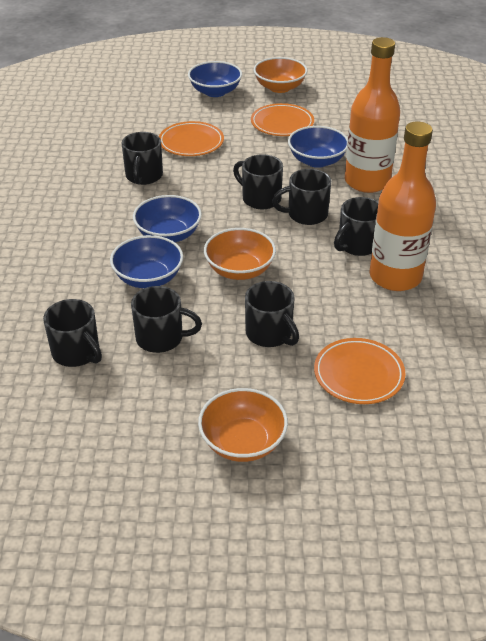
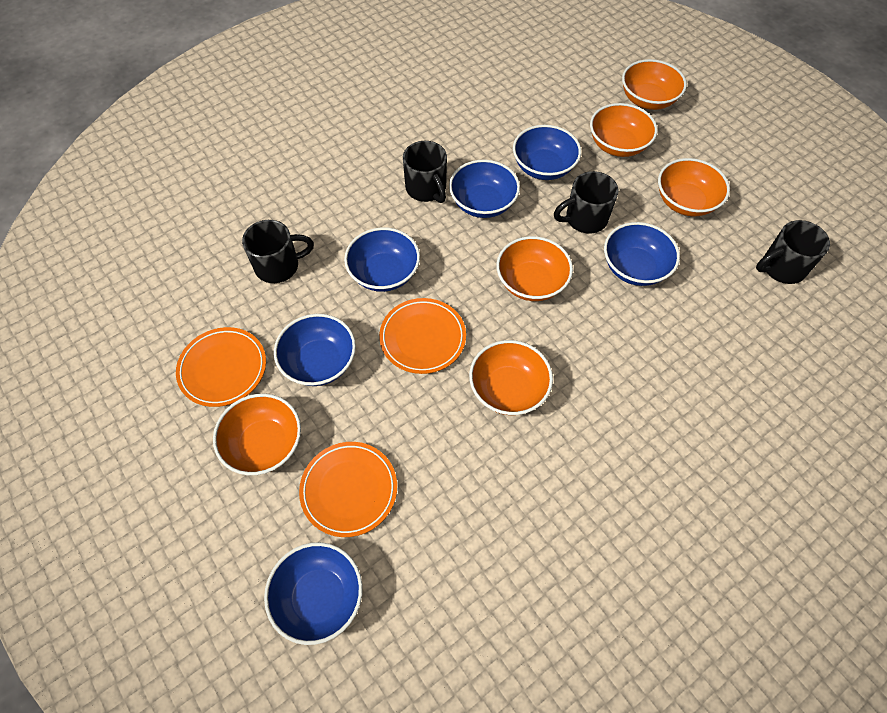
black mug: [43,299,102,367] [122,132,163,185] [131,286,202,353] [233,154,283,209] [245,281,299,347] [272,169,331,225] [334,197,379,256] = 7 -> [242,220,314,283] [403,141,447,203] [554,171,619,233] [756,220,830,284] = 4
blue bowl: [110,235,183,288] [133,195,202,242] [188,61,242,97] [288,126,348,168] = 4 -> [264,542,363,645] [274,314,356,386] [344,227,420,292] [449,160,520,218] [513,125,581,180] [604,222,680,286] = 6
orange bottle: [345,37,400,193] [369,121,436,291] = 2 -> none = 0
orange bowl: [198,388,288,462] [204,228,276,280] [254,57,307,93] = 3 -> [213,394,301,475] [469,340,553,415] [496,236,573,301] [590,103,657,157] [622,59,687,110] [658,158,730,216] = 6

